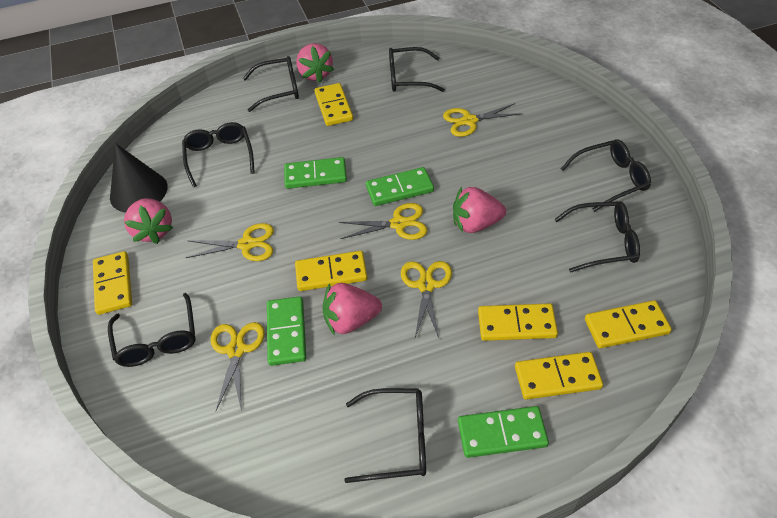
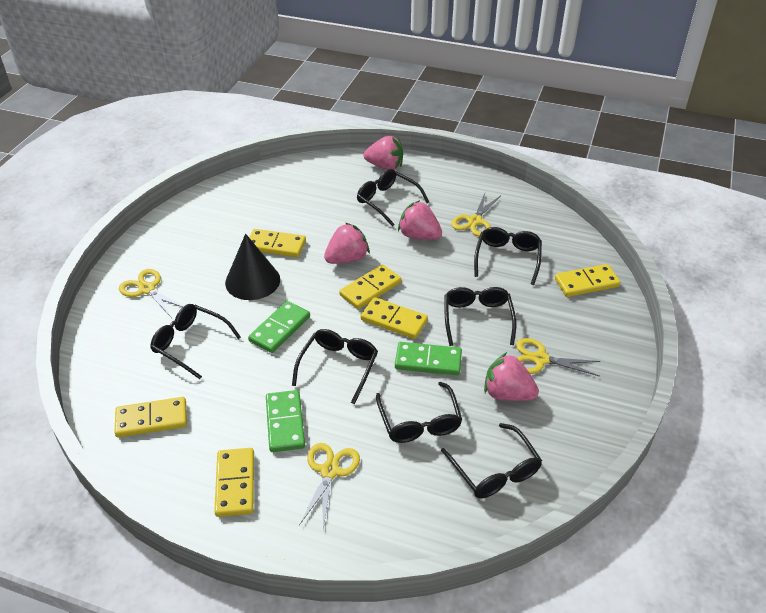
green domino: [267,296,306,366] [284,157,347,189] [366,167,434,206] [458,406,549,458] = 4 -> [248,301,310,353] [266,390,305,452] [395,342,462,375] = 3
yellow scissors: [186,223,274,261] [211,322,265,412] [339,203,428,240] [401,261,452,338] [443,103,522,137] = 5 -> [119,269,184,318] [299,443,360,530] [451,193,500,237] [516,338,601,376] = 4

